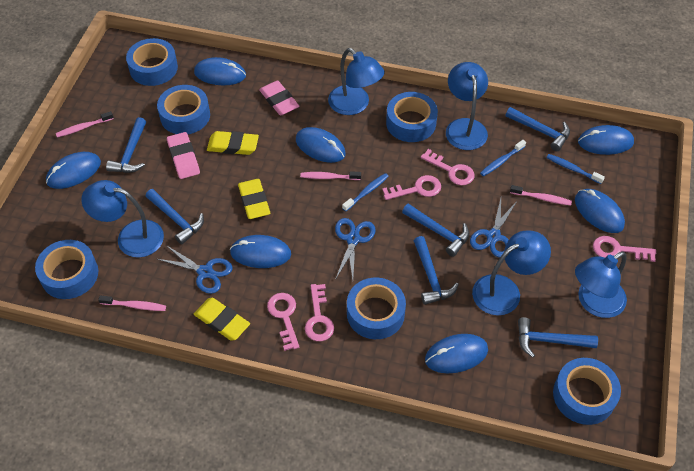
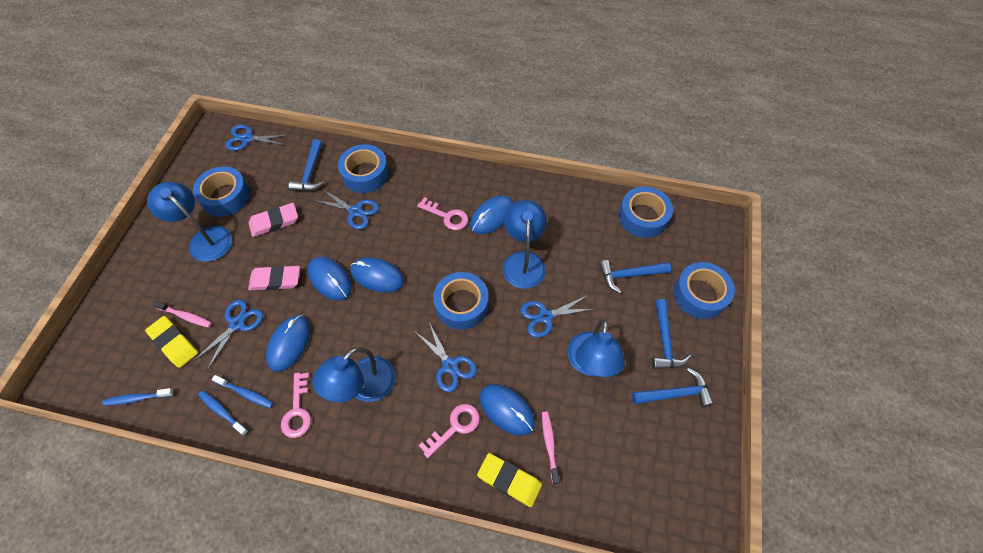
blue hammer: [106,117,146,173] [146,189,204,245] [402,203,469,257] [414,236,459,305] [506,107,570,151] [518,317,598,357] = 6 -> [289,139,324,191] [599,260,671,293] [632,368,714,407] [652,299,691,369] = 4
blue lamp: [81,180,164,258] [328,48,385,115] [446,62,488,150] [472,230,551,315] [575,252,627,318] = 5 -> [147,182,232,262] [312,347,396,402] [503,200,547,289] [567,319,625,377] = 4
blue mouse: [46,152,101,189] [194,57,246,85] [230,235,291,268] [296,127,346,163] [425,334,488,373] [575,189,625,233] [578,125,634,155] = 7 -> [266,315,310,372] [308,257,352,301] [350,257,404,293] [470,195,514,234] [480,384,535,436] = 5
blue scissors: [157,245,232,294] [335,218,376,280] [470,199,518,258] = 3 -> [193,300,263,370] [225,125,289,151] [314,189,379,229] [416,322,477,392] [520,295,594,338] = 5
blue tape: [35,240,98,299] [126,38,178,86] [157,85,210,134] [347,277,406,339] [386,92,438,142] [553,358,621,425] = 6 -> [193,166,250,217] [338,144,389,193] [433,272,489,330] [618,186,673,238] [673,262,735,319] = 5
pink key: [267,293,299,351] [305,284,334,341] [382,175,441,200] [421,149,475,185] [593,236,656,262] = 5 -> [281,373,311,438] [417,197,468,230] [419,404,480,458] = 3
pink toothbrush: [56,111,114,137] [98,295,166,311] [300,171,361,180] [510,185,572,206] = 4 -> [153,301,212,328] [542,412,560,484] = 2
yellow eraser: [194,298,250,341] [207,131,259,155] [238,179,270,219] = 3 -> [145,316,198,368] [477,453,542,507] = 2

